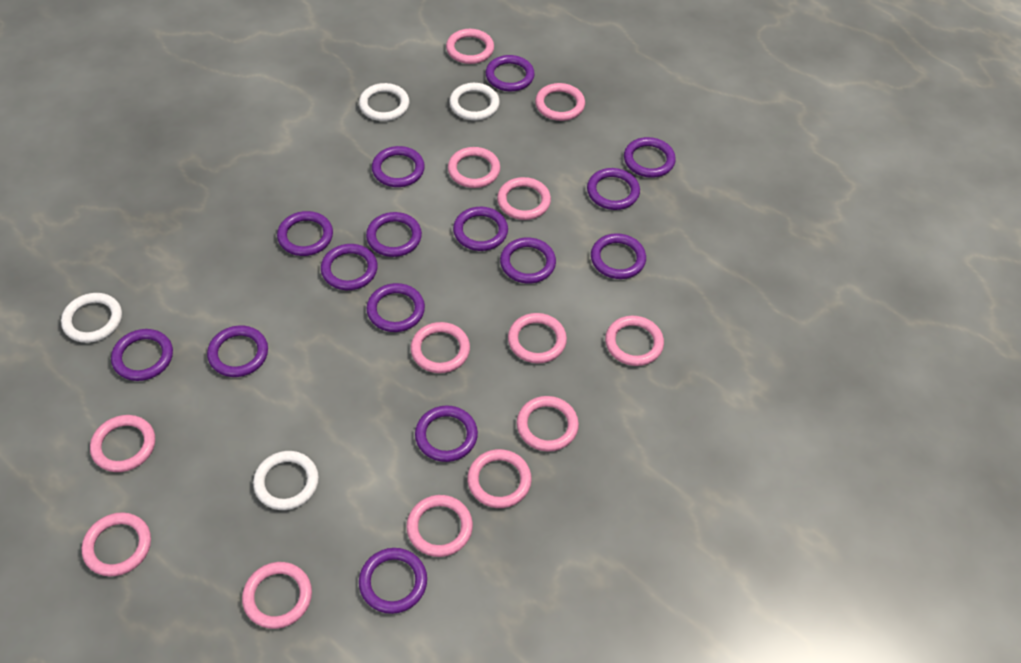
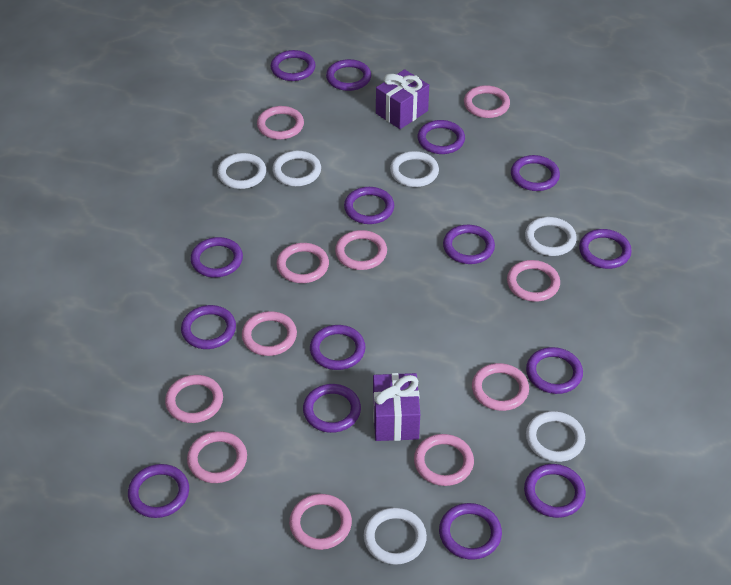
pink ring: [82,512,151,576] [90,415,155,472] [242,562,312,629] [406,495,473,557] [411,322,470,373] [446,29,494,64] [448,147,500,188] [467,449,532,508] [497,177,551,220] [508,313,567,363] [517,396,579,451] [535,83,585,121] [605,316,664,366] = 13 -> [165,375,223,423] [187,431,247,483] [242,311,297,356] [257,106,304,140] [276,243,329,283] [289,494,352,550] [335,230,387,270] [414,434,474,486] [464,85,510,118] [472,363,529,411] [507,260,560,302] = 11
purple gift: none = 0 -> [373,373,420,441] [376,69,429,129] = 2
white ring: [61,293,122,343] [253,451,319,510] [359,83,409,121] [449,83,500,120] = 4 -> [217,153,266,189] [272,151,321,186] [364,508,427,565] [390,151,439,187] [525,217,577,256] [526,411,585,462] = 6

